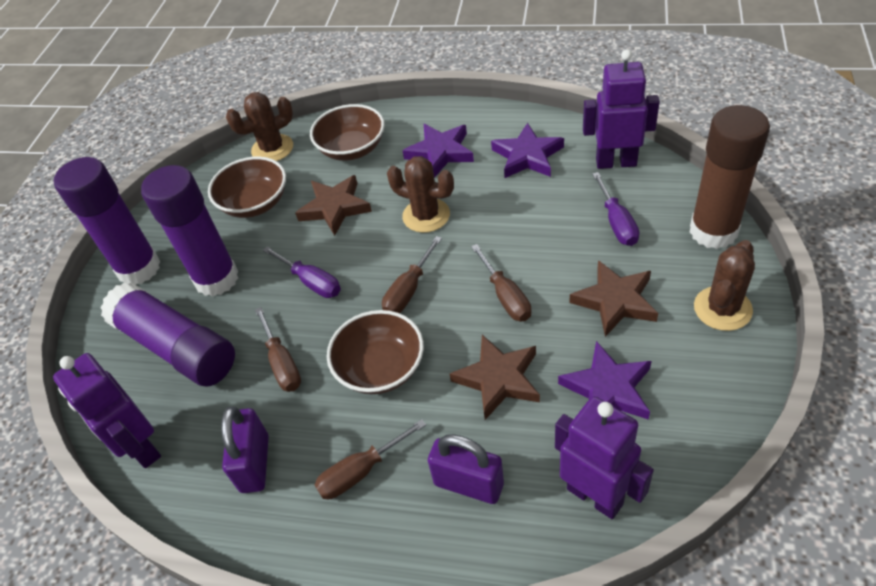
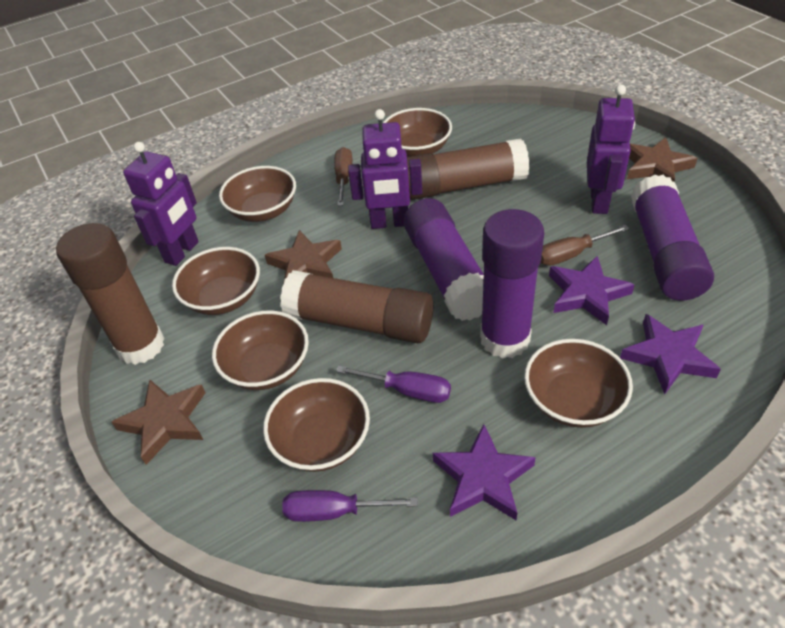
brown bowl: [208,157,286,218] [310,104,385,161] [327,310,424,394] = 3 -> [172,247,260,315] [212,311,309,390] [219,166,296,222] [263,378,370,472] [383,108,452,157] [524,339,633,428] = 6
brown cactus: [226,92,293,161] [387,156,454,233] [694,240,755,331] = 3 -> none = 0
brown glue stick: [690,105,770,249] = 1 -> [56,223,165,365] [280,270,433,343] [407,138,530,200] = 3
brown screwdriver: [255,307,301,392] [315,419,426,499] [382,236,442,313] [471,244,531,321] = 4 -> [334,147,353,206] [540,225,629,266] = 2
purple padlock: [221,406,269,493] [428,434,504,504] = 2 -> none = 0

